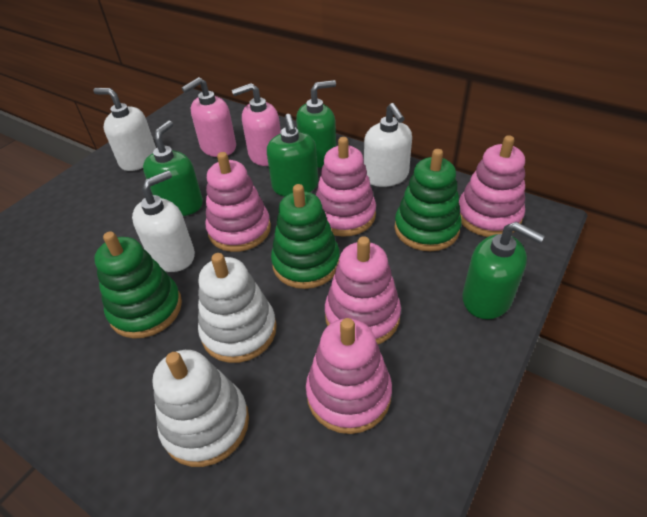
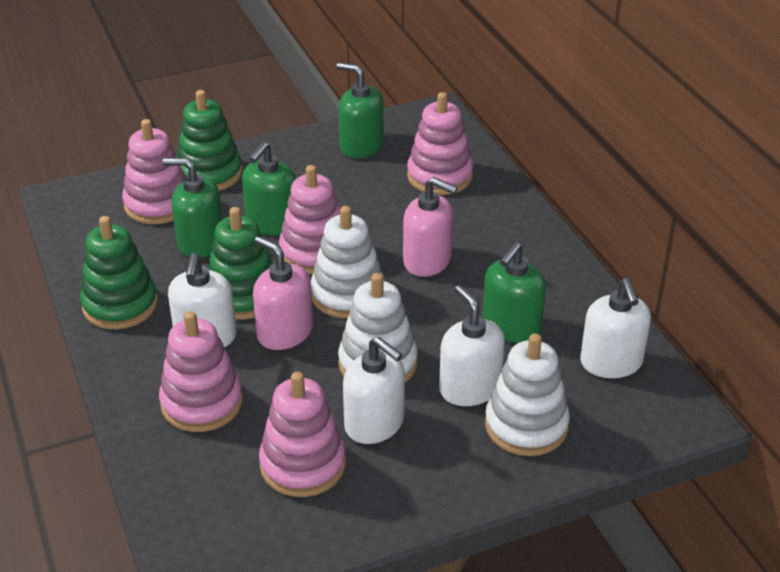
white soap dispenser: [93,88,156,171] [132,171,195,272] [364,103,412,187] = 3 -> [168,253,237,347] [343,337,405,444] [439,285,505,406] [580,278,651,378] = 4
white stacking toy: [152,350,249,467] [198,253,277,363] = 2 -> [311,206,385,318] [338,273,418,383] [485,333,570,456] = 3

